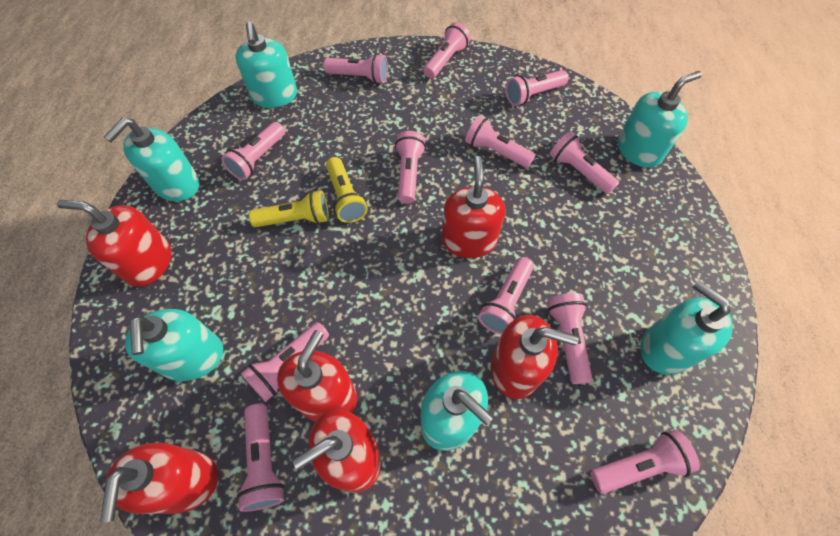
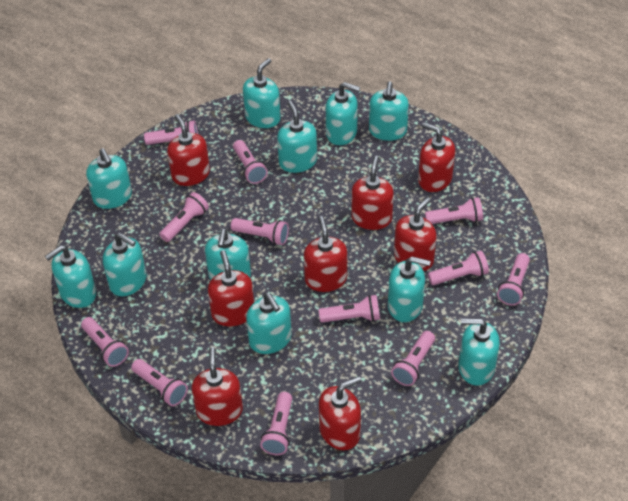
red soap dispenser: [57,200,172,286] [100,443,218,522] [277,330,357,422] [293,410,381,493] [442,156,505,258] [491,315,579,399] = 6 -> [167,114,210,186] [192,347,243,426] [208,250,254,326] [304,216,347,292] [319,376,361,450] [352,156,394,230] [394,197,437,271] [418,123,455,192] = 8
turquoise soap dispenser: [104,118,200,201] [125,309,223,381] [235,22,297,108] [421,371,493,451] [618,71,702,168] [640,281,733,375] = 6 -> [45,245,97,308] [86,148,132,209] [103,233,147,296] [205,228,251,280] [243,58,281,128] [246,293,292,354] [277,101,317,173] [326,82,360,145] [369,82,409,141] [388,257,431,322] [458,318,500,385] = 11
yellow flashlight: [249,190,329,227] [326,157,368,223] = 2 -> none = 0

